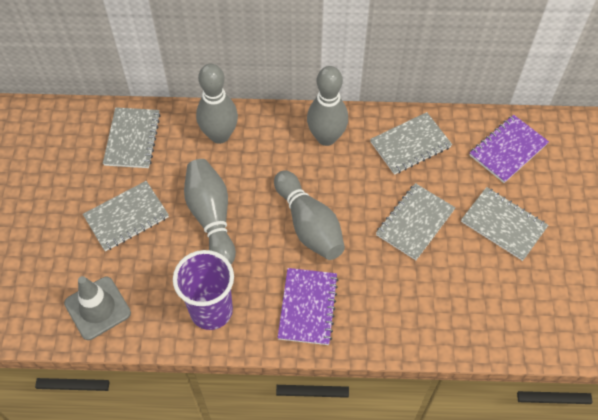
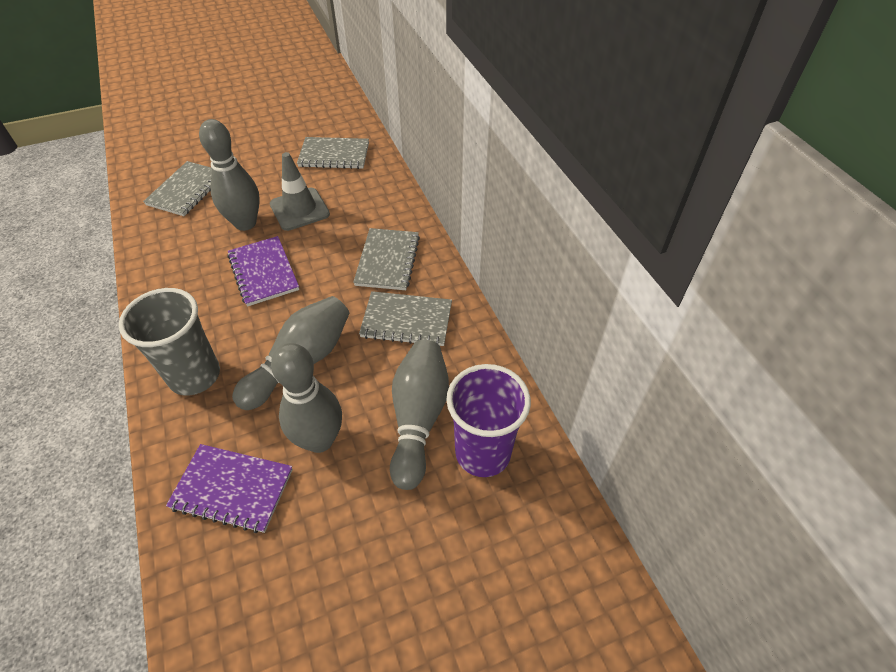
grey cup: none = 0 -> [119,288,220,396] = 1
grey notebook: [83,181,169,251] [103,107,161,168] [370,112,452,175] [376,183,455,260] [461,187,548,261] = 5 -> [143,161,212,216] [297,137,369,169] [353,228,420,290] [359,291,452,346] = 4

